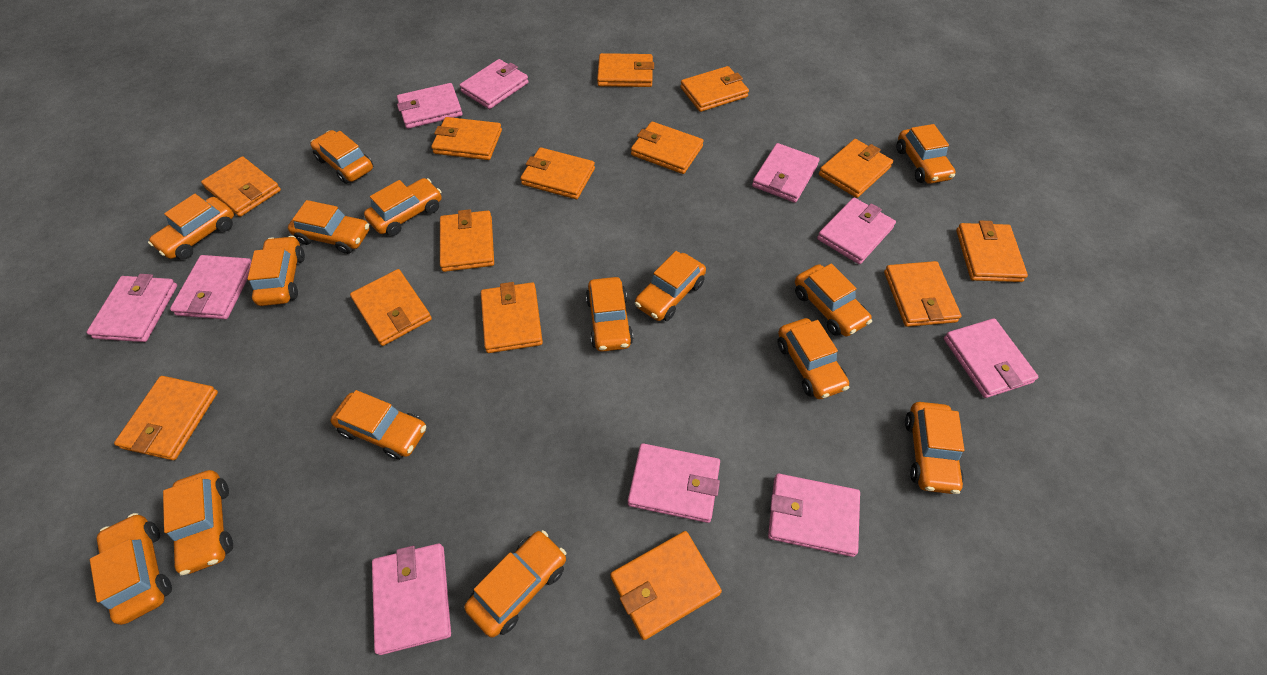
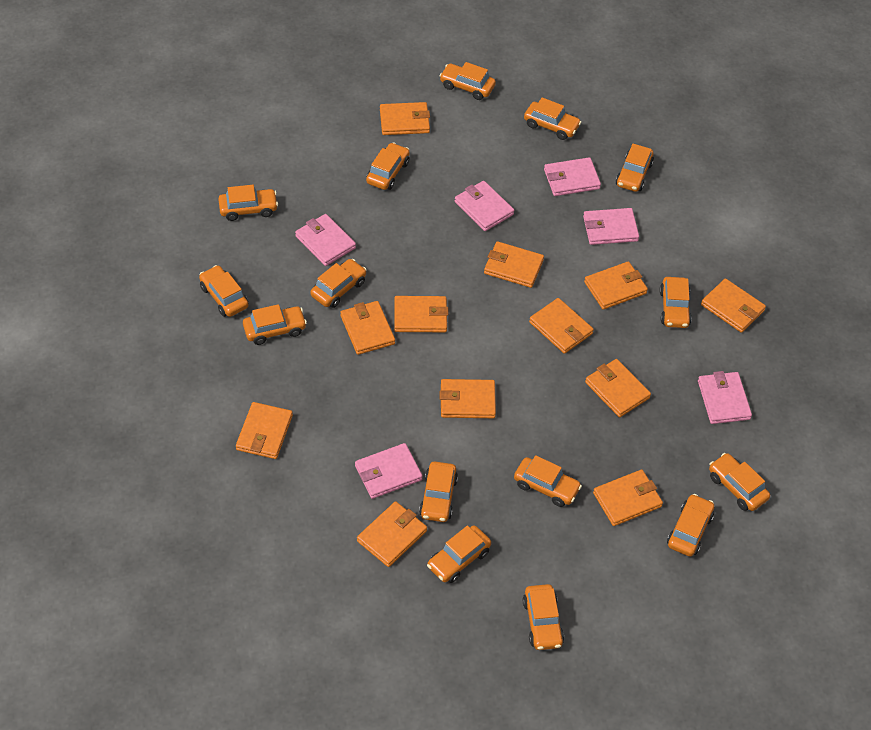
orange wallet: [114,376,218,460] [201,156,281,217] [350,269,432,346] [431,117,502,160] [440,209,494,272] [481,282,543,353] [520,147,595,199] [597,53,654,87] [610,531,722,640] [631,122,703,174] [680,66,749,112] [819,139,893,198] [884,261,961,327] [956,221,1028,282] = 14 -> [236,402,293,459] [340,301,395,355] [357,501,427,567] [380,102,430,135] [394,296,449,332] [440,379,496,418] [484,241,544,288] [529,298,594,354] [584,261,648,310] [585,359,651,417] [593,470,663,526] [701,278,766,333] = 12
pink wallet: [87,274,177,342] [170,255,251,319] [372,544,451,655] [397,83,463,129] [459,59,529,109] [628,443,720,523] [752,143,819,203] [768,474,860,557] [817,198,896,264] [944,318,1039,398] = 10 -> [295,214,356,266] [355,443,423,499] [455,181,514,231] [544,157,601,196] [583,208,639,245] [698,371,752,424] = 6

